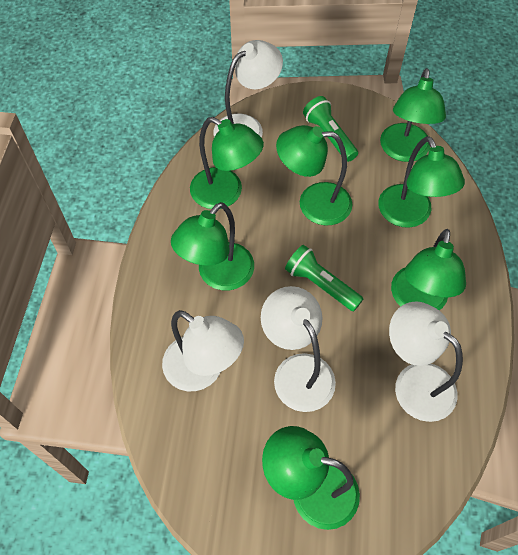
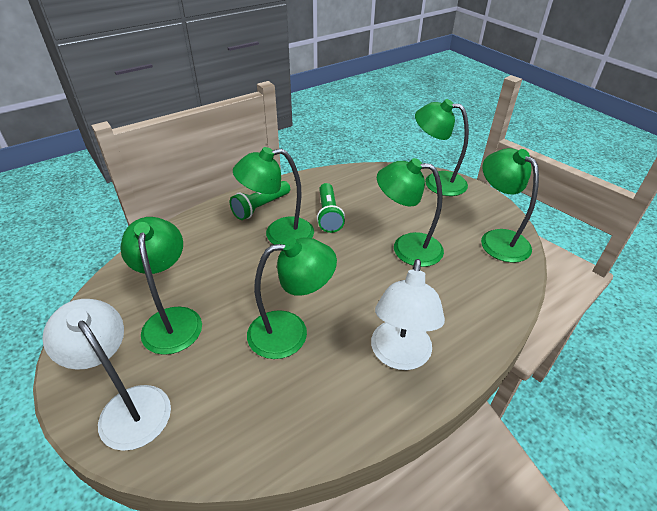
green lamp: [171,202,254,290] [190,117,264,209] [262,426,360,530] [276,125,352,225] [378,136,465,228] [380,68,446,162] [391,229,466,310] = 7 -> [120,217,202,355] [233,147,314,245] [247,237,337,359] [377,158,444,267] [415,99,469,196] [481,148,539,263] = 6
white lamp: [162,310,244,391] [213,40,283,138] [261,286,336,412] [389,301,463,422] = 4 -> [42,299,171,451] [371,259,445,370] = 2

